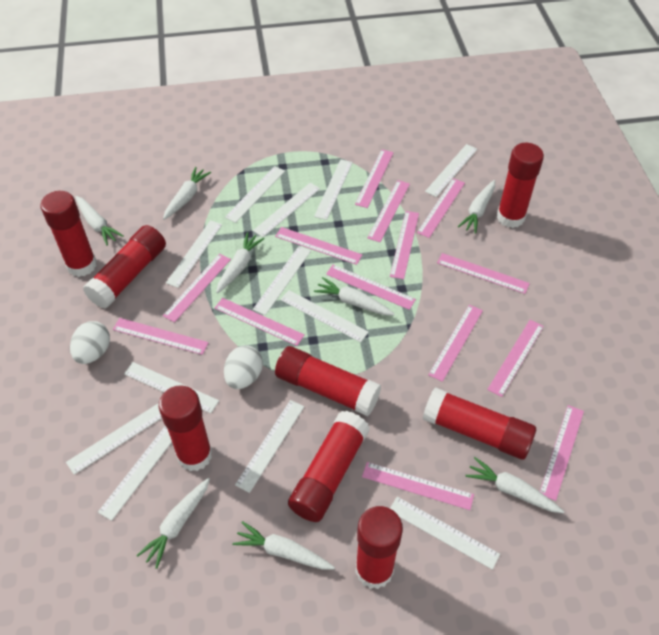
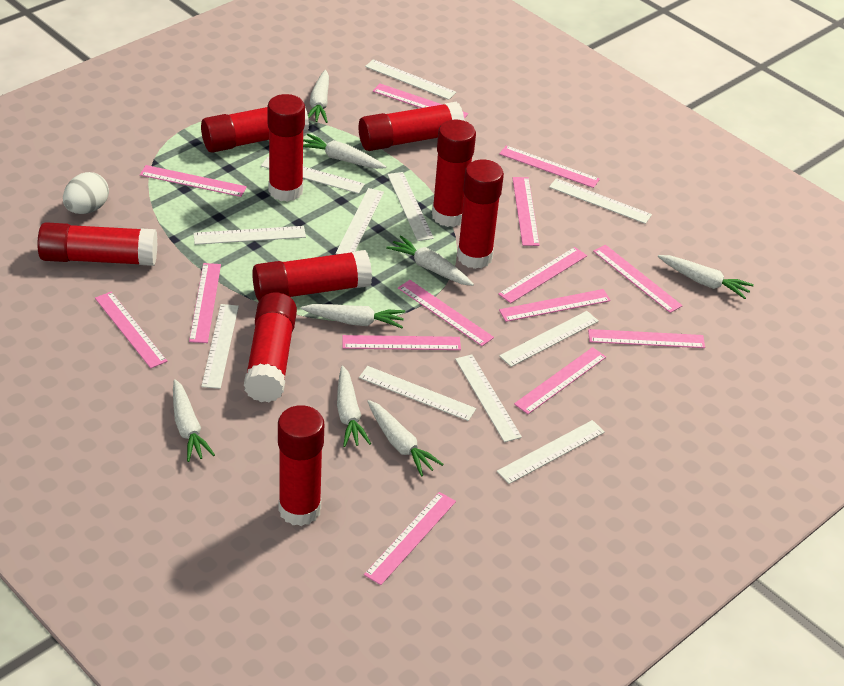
red glue stick: [41,191,97,277] [83,225,166,309] [159,385,212,471] [275,346,381,416] [288,411,370,522] [355,506,403,589] [423,387,536,459] [497,143,544,228] = 8 -> [38,222,157,266] [201,107,309,153] [244,292,297,402] [252,250,372,301] [267,94,305,202] [278,405,324,526] [359,102,465,151] [432,120,476,227] [457,159,504,269] = 9
white egg: [70,321,110,364] [224,346,263,389] = 2 -> [63,172,109,214] = 1
white ruler: [66,403,162,475] [98,426,172,521] [124,362,219,413] [166,220,222,288] [225,166,285,223] [235,400,304,493] [253,182,320,237] [253,246,311,315] [280,290,369,343] [314,160,353,220] [390,497,500,570] [425,144,477,197] = 12 -> [193,226,306,245] [201,304,239,389] [261,157,365,194] [335,188,384,254] [359,366,476,421] [365,59,456,100] [387,172,434,241] [455,355,522,442] [497,420,605,484] [499,311,599,367] [549,178,652,224] = 11

